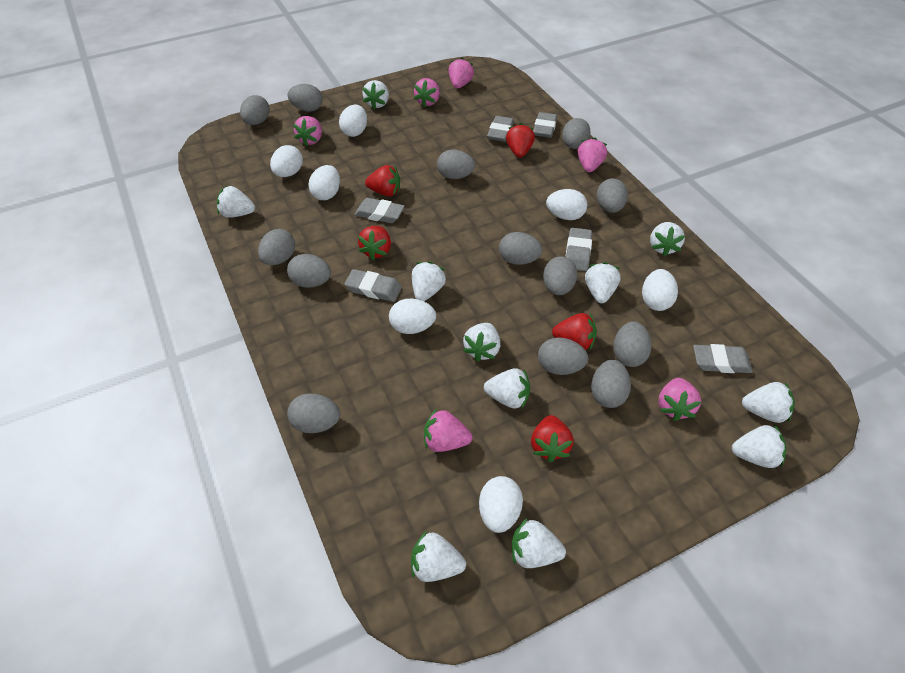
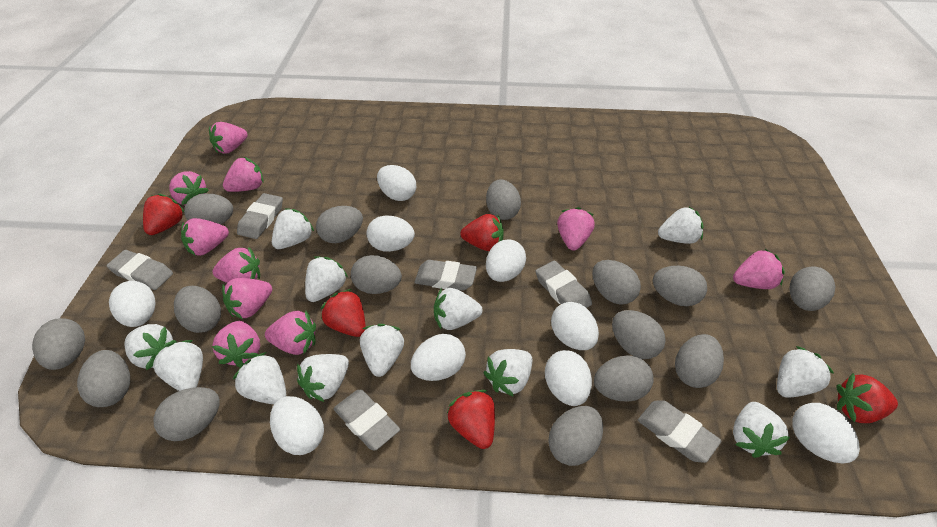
grey egg: [240,95,270,125] [258,229,295,265] [287,254,331,288] [287,393,340,433] [288,84,323,112] [437,149,475,179] [499,232,542,265] [538,337,588,375] [543,256,578,295] [562,118,591,149] [591,360,631,408] [597,178,628,213] [613,321,652,367] = 13 -> [32,318,85,370] [77,350,130,407] [153,387,220,441] [174,286,221,333] [184,194,233,224] [316,206,363,243] [351,255,402,294] [486,180,521,220] [548,406,603,466] [592,260,641,305] [594,355,654,402] [612,310,666,359] [653,266,707,306] [675,334,724,388] [789,266,836,311] = 15
pink strawberry: [293,116,322,147] [414,78,440,107] [424,409,472,452] [449,57,474,88] [578,138,607,172] [658,378,701,421] = 6 -> [169,171,209,205] [181,218,229,256] [209,122,248,154] [212,321,260,368] [213,247,260,283] [222,278,272,319] [223,157,264,192] [265,311,316,355] [557,207,595,250] [733,249,785,289] = 10
white egg: [270,145,303,177] [308,165,340,200] [339,105,367,137] [389,298,436,334] [479,476,523,533] [546,189,587,220] [642,269,678,311] = 7 -> [109,281,156,327] [270,396,324,455] [366,216,415,252] [377,165,416,201] [411,334,466,381] [486,240,526,282] [545,350,592,406] [551,302,599,350] [792,403,860,463] = 9
white strawberry: [217,185,255,218] [362,80,389,109] [411,531,466,582] [412,261,446,301] [463,323,500,362] [484,368,530,408] [512,518,566,568] [585,262,621,303] [650,222,685,256] [732,424,786,468] [742,382,795,423] = 11 -> [124,324,177,370] [151,340,203,391] [233,352,286,404] [272,208,314,249] [297,354,349,402] [305,256,348,302] [360,324,404,377] [434,288,483,330] [483,349,532,397] [658,207,703,244] [733,402,790,458] [777,346,834,398] = 12

